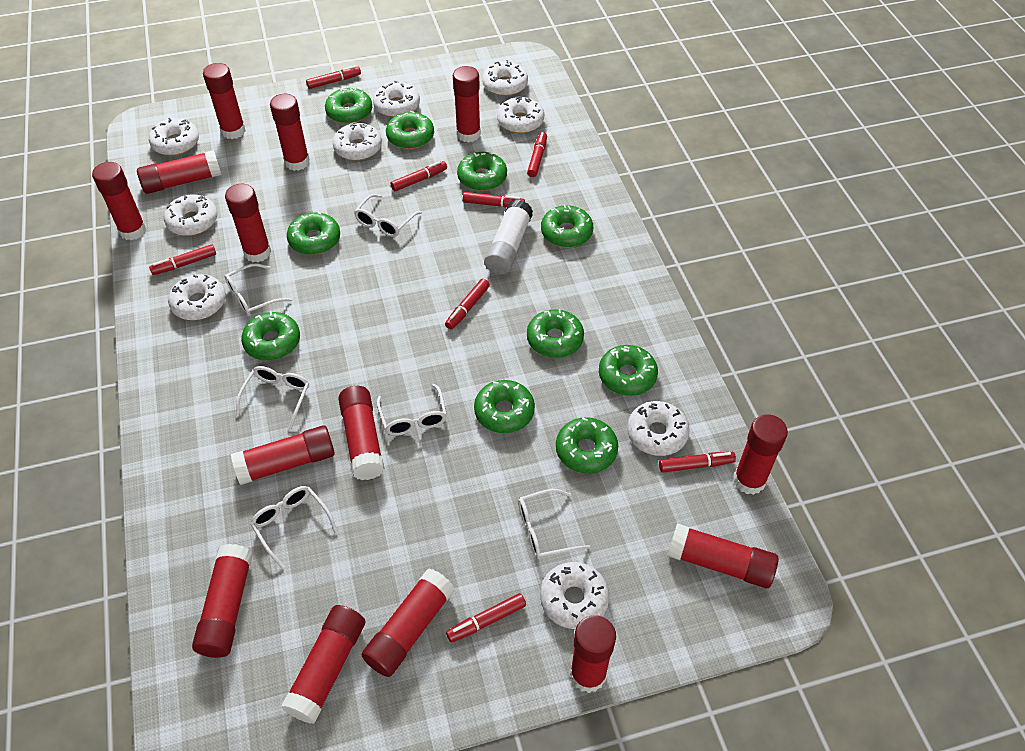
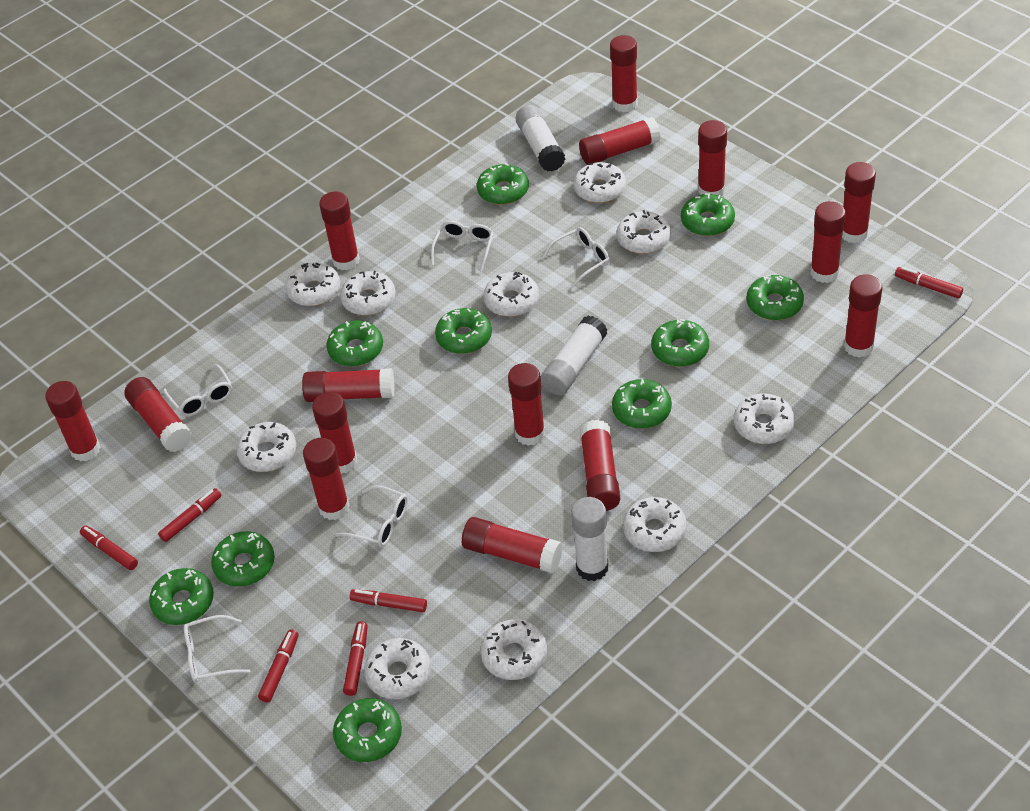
red glue stick: [92,162,146,240] [137,150,222,194] [192,544,253,658] [203,63,246,139] [225,184,271,262] [231,425,335,485] [270,94,310,171] [281,605,365,724] [338,386,384,480] [362,569,455,677] [453,66,481,143] [570,615,616,693] [668,523,779,588] [734,414,788,495] = 14 -> [45,381,100,462] [124,377,192,452] [302,368,395,402] [303,438,350,520] [312,392,357,474] [319,192,360,270] [462,517,563,573] [508,363,545,446] [579,117,661,165] [580,420,620,511] [610,35,638,112] [698,120,727,196] [810,201,846,283] [842,162,876,243] [844,274,882,358] = 15
red marker: [149,244,216,275] [306,65,361,89] [391,161,447,191] [445,279,490,329] [446,593,526,643] [463,192,525,208] [527,132,547,177] [659,452,736,472] = 8 -> [80,526,138,570] [158,488,221,542] [258,630,299,703] [343,621,368,696] [350,589,427,612] [895,267,963,299] = 6
white donut: [149,118,199,156] [164,194,217,236] [168,274,226,320] [333,122,382,161] [373,81,420,117] [482,60,528,96] [497,96,544,134] [540,562,609,629] [627,401,690,456] = 9 -> [236,422,296,472] [286,263,340,306] [340,271,396,315] [364,638,431,699] [480,619,547,680] [483,272,539,317] [574,162,626,203] [617,210,671,254] [623,497,687,552] [734,394,795,444] = 10
white glasses: [225,263,292,316] [236,366,309,430] [250,486,338,568] [354,194,422,237] [377,384,447,436] [518,489,590,559] = 6 -> [163,364,232,417] [184,615,250,682] [336,485,408,547] [431,221,494,272] [542,227,610,288] = 5
white glue stick: [484,200,533,275] = 1 -> [515,105,565,172] [541,316,607,395] [571,497,608,581] = 3

